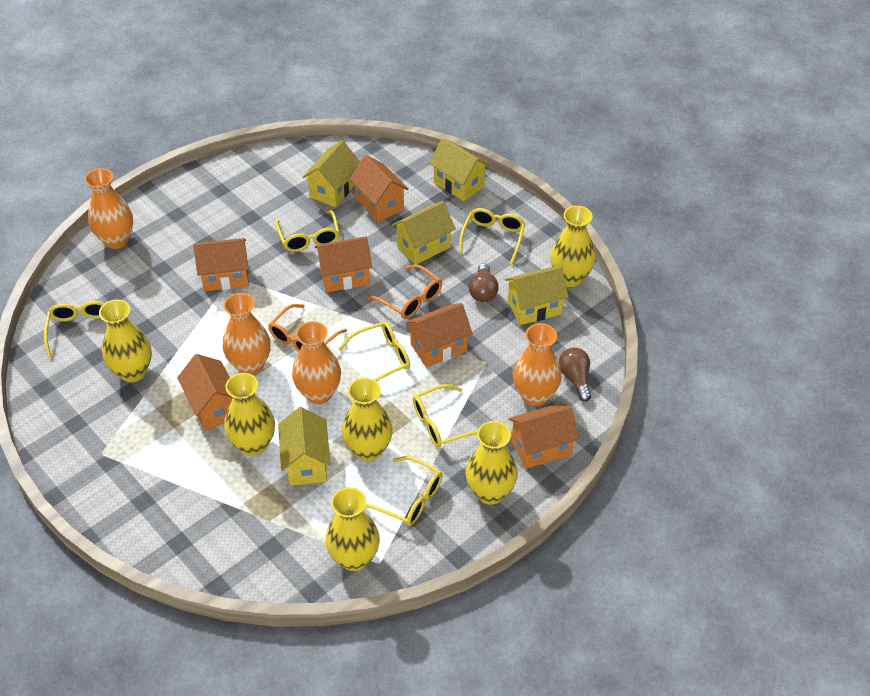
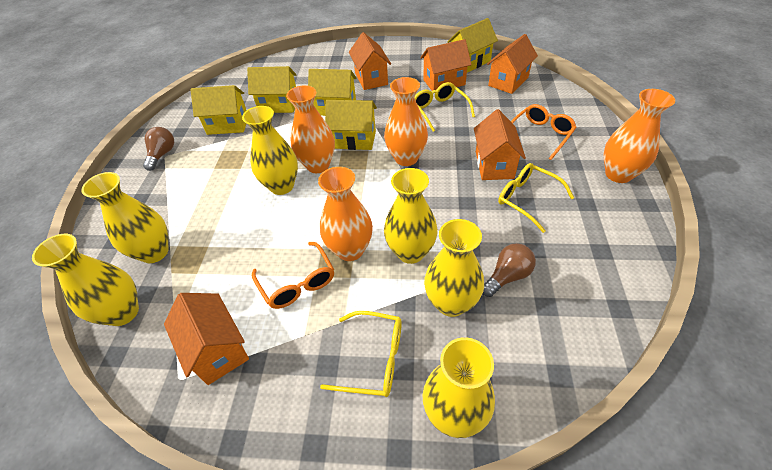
orange house: [177,354,233,431] [193,238,249,291] [315,236,372,292] [349,155,409,222] [406,303,473,368] [508,403,579,469] = 6 -> [164,293,249,385] [349,32,391,90] [420,39,471,91] [474,109,526,180] [487,34,538,94] = 5
yellow glasses: [44,301,108,358] [275,210,340,252] [338,321,410,382] [365,456,442,526] [413,384,478,448] [459,208,525,265] = 6 -> [320,311,402,397] [415,82,475,132] [498,163,574,233] = 3

